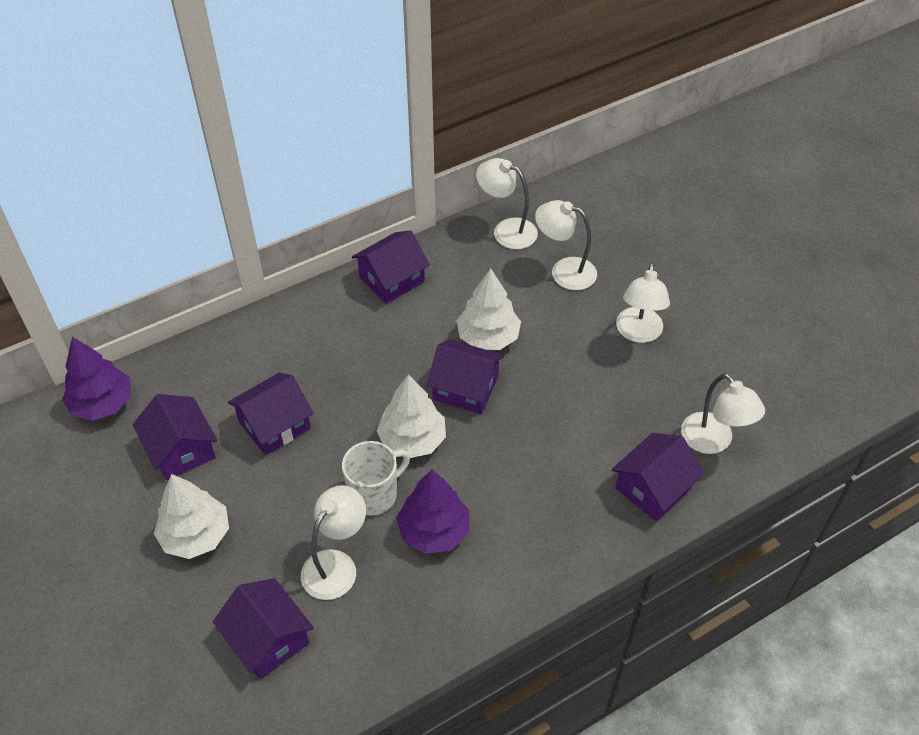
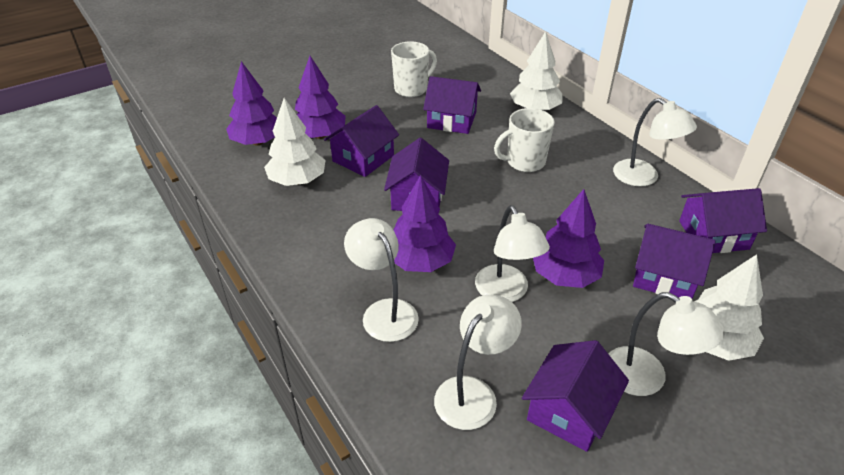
purple tree: [62,337,131,421] [396,469,470,554] = 2 -> [226,61,277,145] [295,56,345,139] [394,175,456,272] [533,189,604,288] = 4
white mug: [342,441,410,515] = 1 -> [391,41,437,97] [494,108,555,172] = 2

